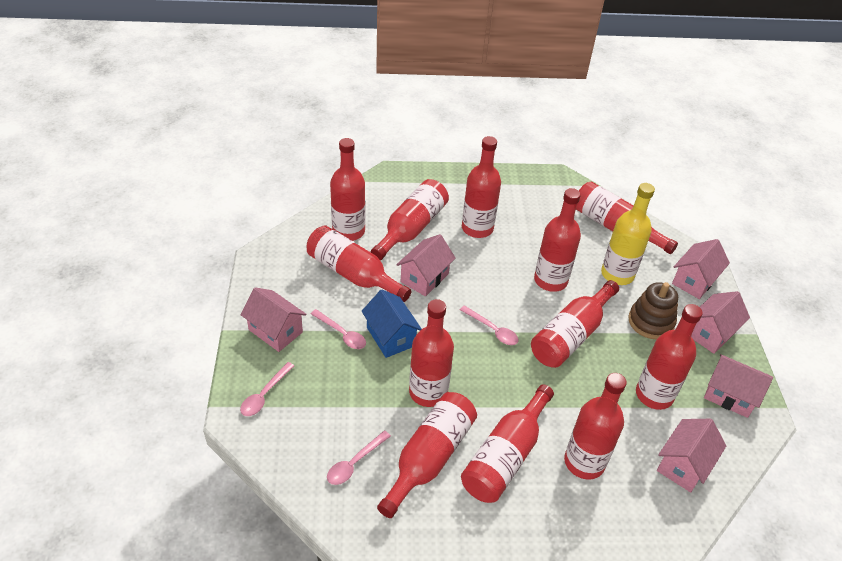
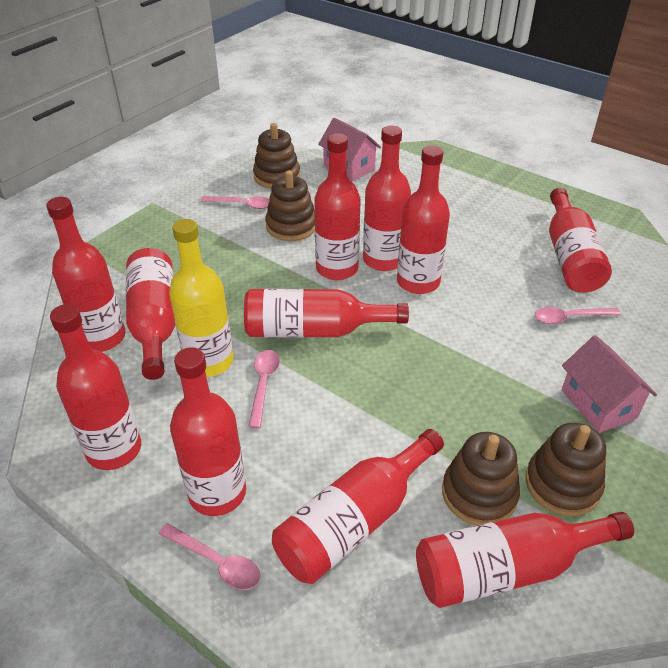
blue house: [362,289,422,358] = 1 -> none = 0
brown stacking toy: [628,282,678,339] = 1 -> [253,123,300,189] [265,170,315,241] [442,432,520,526] [525,423,606,516] = 4
pink house: [240,287,307,352] [396,234,455,296] [657,419,726,493] [672,239,730,299] [691,291,750,354] [704,354,773,418] = 6 -> [319,118,381,181] [562,335,657,433] = 2
red bottle: [307,225,411,302] [330,138,365,241] [371,179,449,260] [377,392,477,518] [409,299,454,407] [461,384,554,503] [462,136,501,238] [531,280,619,368] [534,188,581,292] [564,373,627,479] [576,182,678,254] [636,304,703,410] = 12 -> [46,197,126,352] [50,304,141,470] [126,248,175,380] [170,347,246,516] [244,289,409,338] [272,429,444,584] [314,133,361,280] [363,125,411,271] [397,145,450,294] [416,512,634,608] [549,188,612,293] = 11

